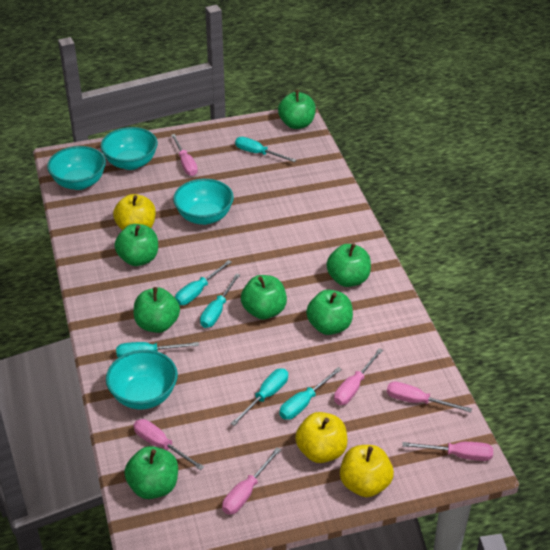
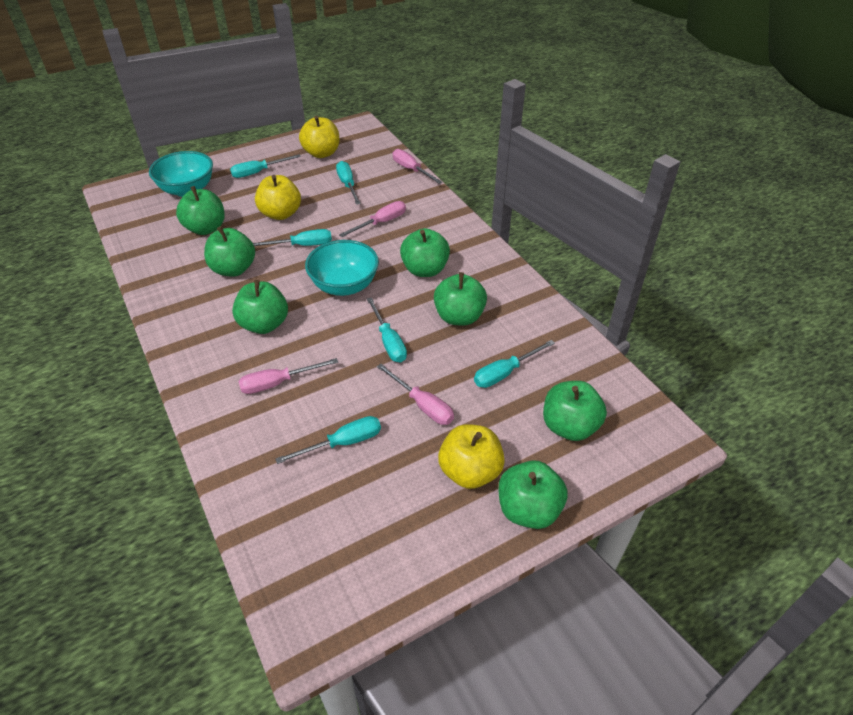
pink screwdriver: [133,419,204,470] [171,134,198,176] [222,447,281,515] [334,348,383,405] [387,381,472,412] [402,442,493,461] = 6 -> [239,358,338,394] [339,201,406,237] [377,364,454,425] [393,149,442,184] = 4
turquoise bowl: [47,146,106,190] [100,127,158,170] [106,350,178,409] [173,179,234,225] = 4 -> [149,151,213,197] [305,240,379,296] = 2

